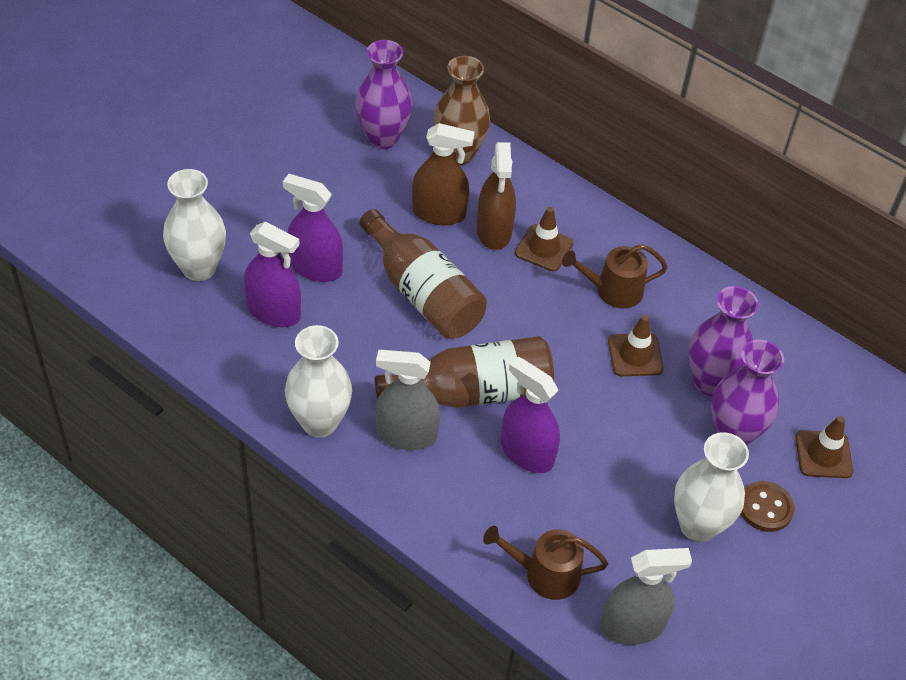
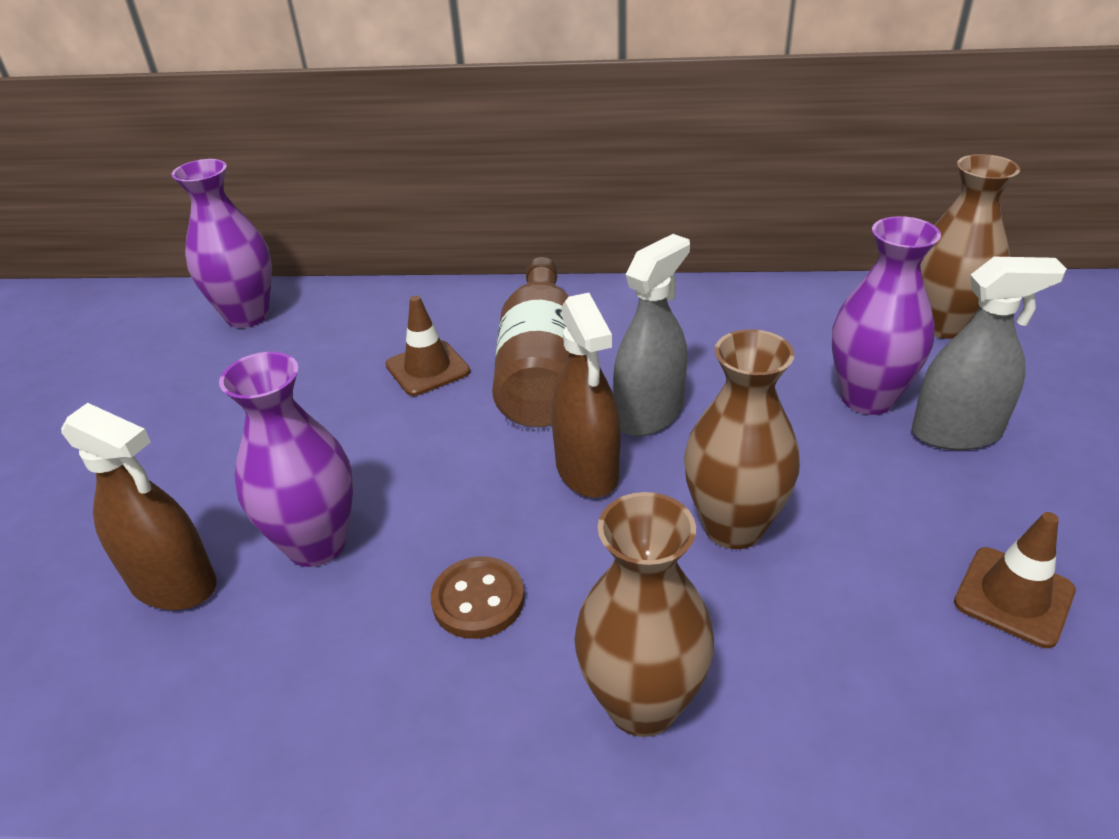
brown bottle: [360,209,487,339] [374,336,554,408] = 2 -> [492,257,570,427] = 1
brown traffic cone: [515,207,574,271] [608,315,664,376] [795,416,853,478] = 3 -> [385,296,470,396] [954,512,1076,648] = 2
brown vase: [433,56,490,165] = 1 -> [574,492,714,737] [684,329,800,549] [920,154,1020,339] = 3
brown watering can: [483,526,608,600] [562,244,668,309] = 2 -> none = 0
purple spray bottle: [244,222,301,327] [283,174,343,282] [501,357,560,473] = 3 -> none = 0
white vase: [163,169,226,281] [285,325,352,438] [674,432,749,542] = 3 -> none = 0

